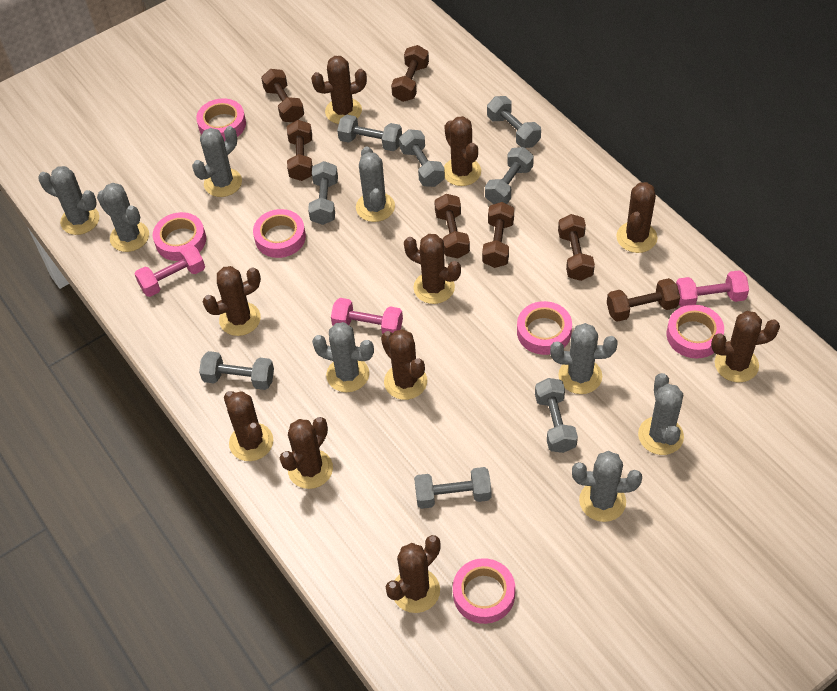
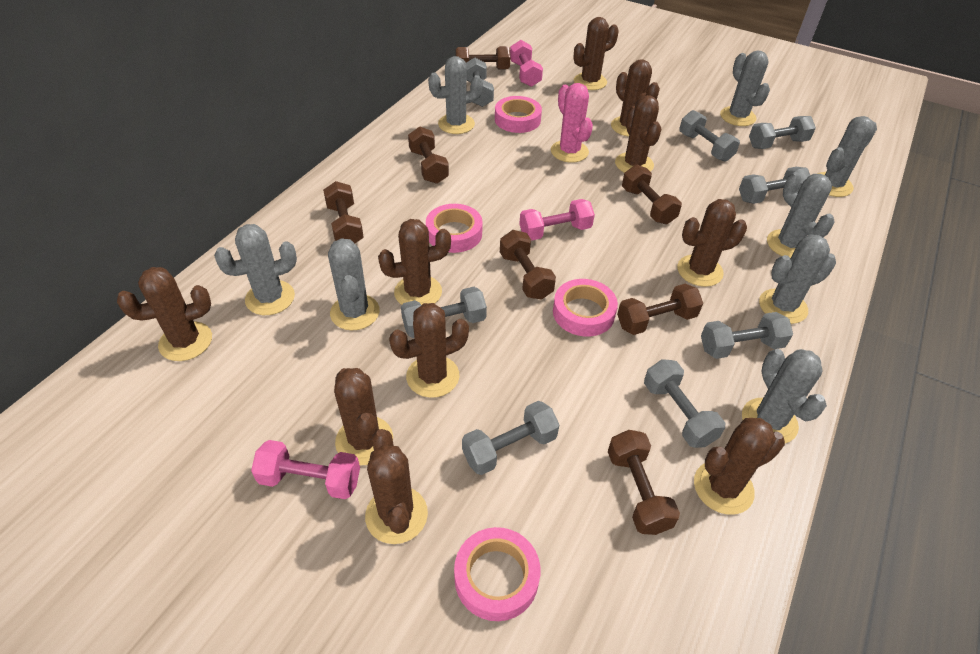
pink cactus: none = 0 -> [551,83,593,162] = 1
pink tape: [153,212,206,261] [196,98,246,142] [253,209,306,258] [453,558,515,624] [517,301,572,355] [667,304,724,358] = 6 -> [426,204,483,253] [454,527,540,621] [495,96,542,133] [553,279,618,337] = 4

